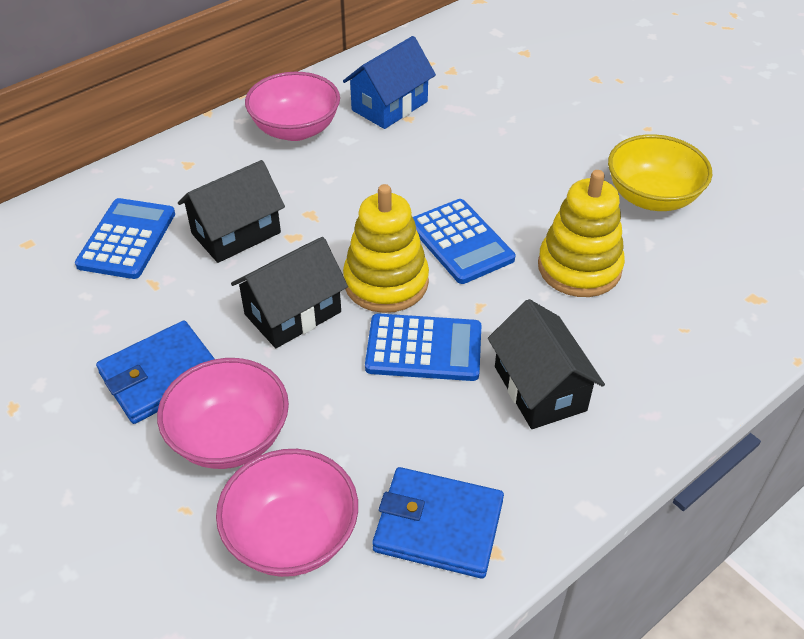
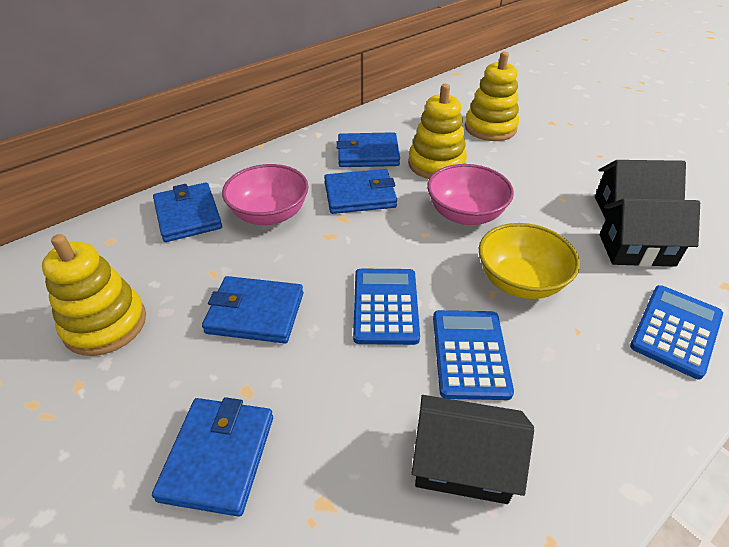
blue house: [343,36,436,129] = 1 -> none = 0
blue wallet: [96,321,215,424] [372,467,504,579] = 2 -> [152,397,273,517] [153,182,222,242] [202,276,303,343] [324,169,397,214] [336,132,400,167] = 5
pink bowl: [157,358,289,469] [216,449,358,577] [245,72,340,141] = 3 -> [222,164,309,225] [427,164,514,225] = 2
yellow stacking toy: [343,184,429,313] [538,170,625,297] = 2 -> [42,234,146,356] [408,84,467,179] [465,51,519,141] = 3

